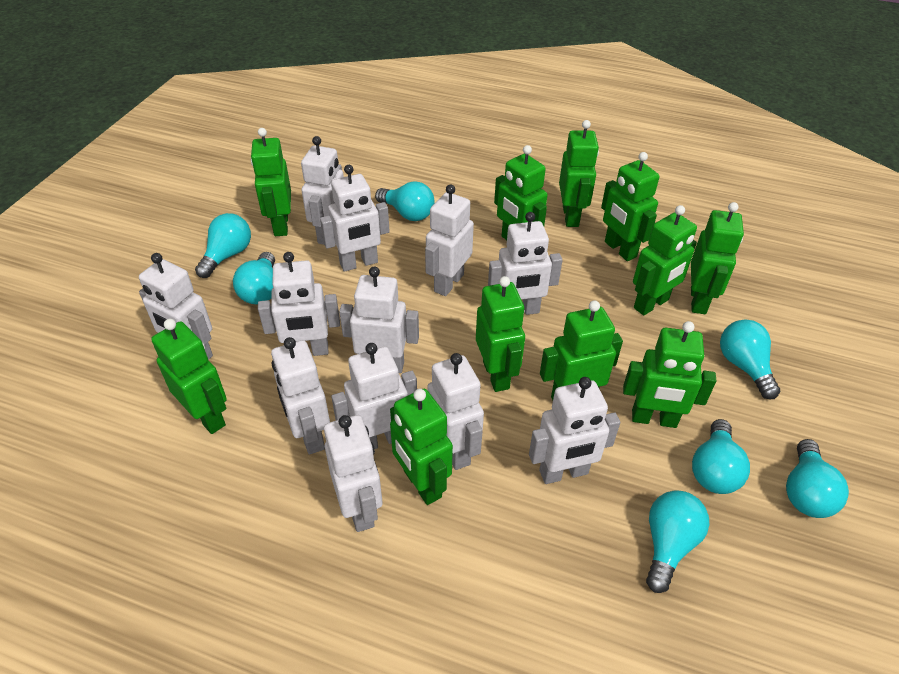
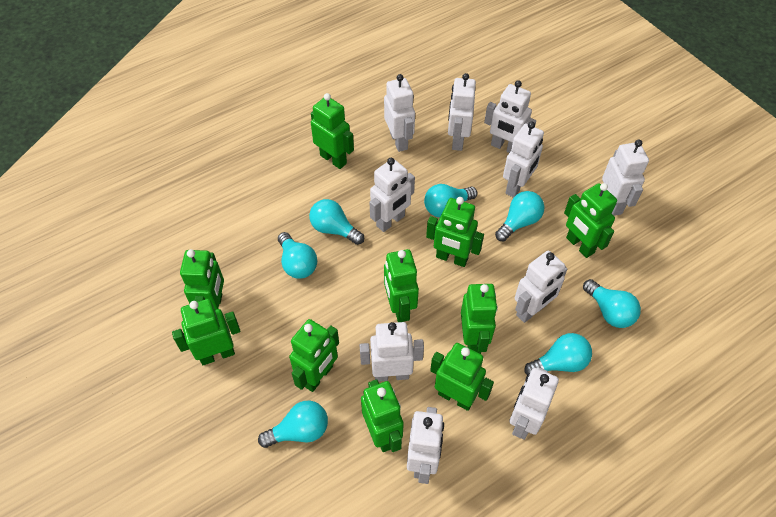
green robot: [151,319,227,434] [251,128,291,236] [390,389,453,505] [476,276,525,392] [494,145,548,240] [540,300,623,400] [559,120,599,227] [601,152,660,261] [623,321,716,428] [633,205,697,315] [691,202,744,314] = 11 -> [172,299,240,365] [180,249,224,310] [289,319,339,392] [311,93,354,169] [361,379,404,452] [384,249,419,322] [426,197,484,267] [430,343,494,411] [461,284,498,354] [564,183,617,258] = 10
white robot: [139,253,213,360] [258,252,340,356] [271,337,330,455] [301,136,344,245] [320,165,390,272] [324,415,383,532] [331,343,417,449] [339,266,419,373] [425,184,474,296] [427,353,484,470] [488,212,563,315] [529,377,621,484] = 12 -> [360,322,424,382] [370,158,415,232] [384,74,415,152] [407,407,444,484] [448,73,476,151] [484,80,536,153] [503,121,544,198] [509,368,559,440] [515,251,567,323] [602,139,649,216] = 10

